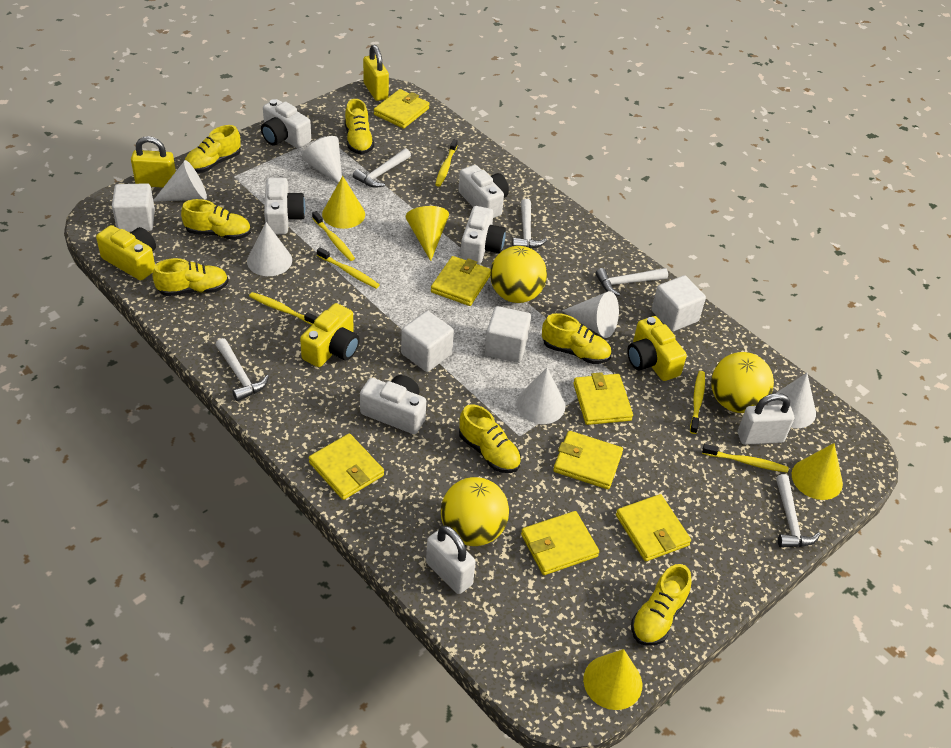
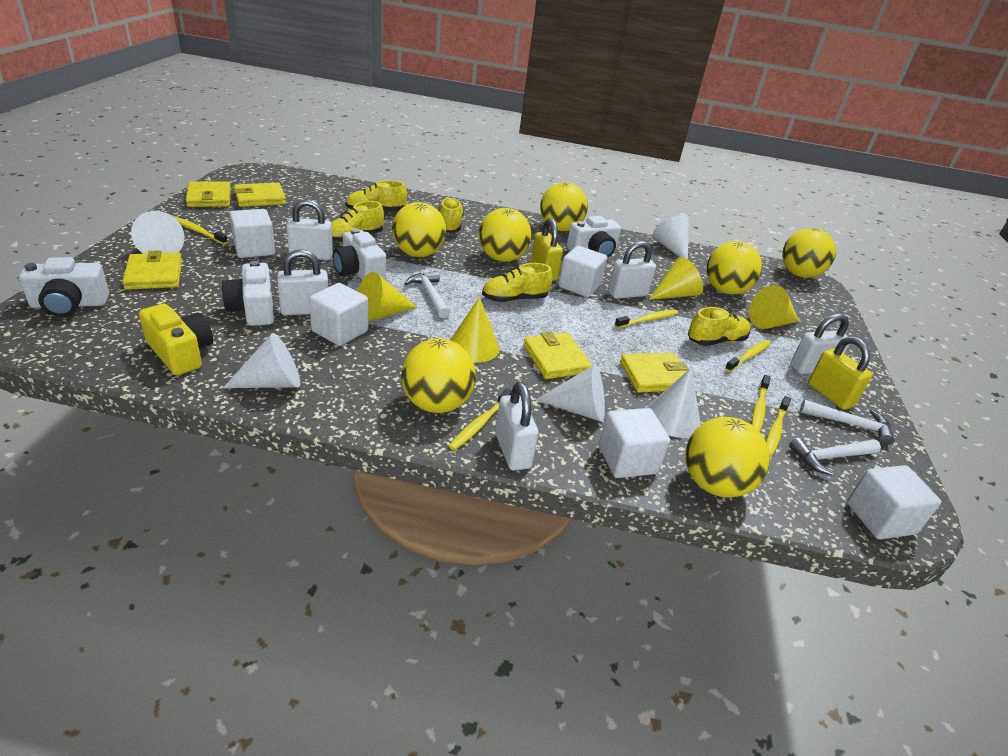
white camera: [261,99,311,149] [264,178,305,234] [360,375,426,434] [459,165,509,218] [460,206,506,265] = 5 -> [19,257,109,317] [221,261,274,326] [333,228,386,280] [567,216,621,258] = 4
white cone: [153,160,207,202] [247,222,292,276] [302,136,342,184] [516,368,565,424] [562,291,619,338] [768,373,816,428] = 6 -> [131,211,185,254] [223,333,300,388] [536,364,605,422] [647,368,701,438] [653,215,689,259] = 5
white cube: [112,183,155,232] [401,311,454,372] [485,306,531,363] [652,275,706,332] = 4 -> [229,209,275,258] [309,283,368,346] [558,246,607,297] [599,408,670,478] [847,465,941,539] = 5
white hammer: [216,338,269,401] [353,149,411,188] [512,199,547,248] [596,268,668,296] [776,474,821,548] = 5 -> [404,271,450,318] [789,438,881,476] [800,400,895,445] = 3
white padlock: [426,526,476,594] [738,393,794,445] = 2 -> [277,249,328,315] [286,199,333,260] [495,382,539,471] [608,241,656,299] [790,313,850,374] = 5
yellow ball: [441,477,509,546] [490,246,547,303] [711,352,774,413] = 3 -> [392,202,446,257] [401,338,476,413] [479,208,531,262] [540,182,588,231] [685,417,770,498] [706,241,762,295] [782,228,836,278] = 7
yellow camera: [96,225,156,281] [300,303,360,367] [627,316,687,381] = 3 -> [139,304,213,375] = 1
yellow shoe: [152,258,229,296] [181,199,251,240] [185,125,241,173] [345,99,374,155] [459,404,521,473] [542,313,611,364] [631,564,692,646] = 7 -> [331,201,384,243] [345,181,407,211] [438,197,464,233] [482,263,553,302] [688,307,750,346] = 5
yellow wallet: [309,433,384,500] [374,89,430,129] [431,256,491,306] [521,511,599,575] [553,431,623,489] [573,372,633,425] [616,494,691,561] = 7 -> [122,251,182,290] [186,181,231,207] [234,183,286,207] [523,331,592,379] [620,353,689,392] = 5

